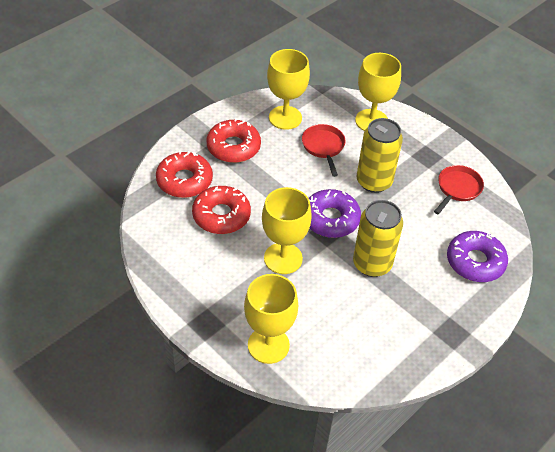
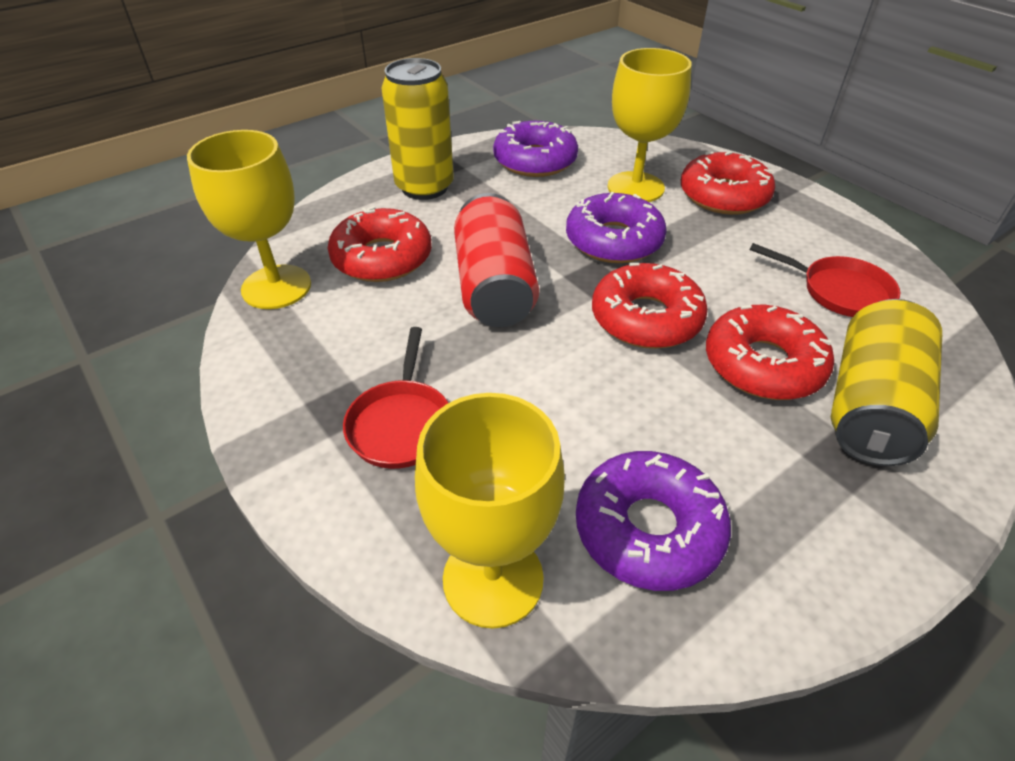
purple donut: [309,189,361,238] [447,231,508,282] = 2 -> [493,121,578,177] [566,192,667,263] [576,451,731,591] = 3
red can: none = 0 -> [454,193,539,327] = 1
red donut: [156,151,213,198] [192,186,251,234] [206,118,261,163] = 3 -> [328,206,432,282] [592,263,708,349] [681,151,775,215] [706,305,834,400] = 4
yellow goblet: [244,274,298,364] [262,187,312,274] [267,49,310,130] [355,53,401,131] = 4 -> [187,130,311,309] [415,393,565,629] [608,48,692,202] = 3

